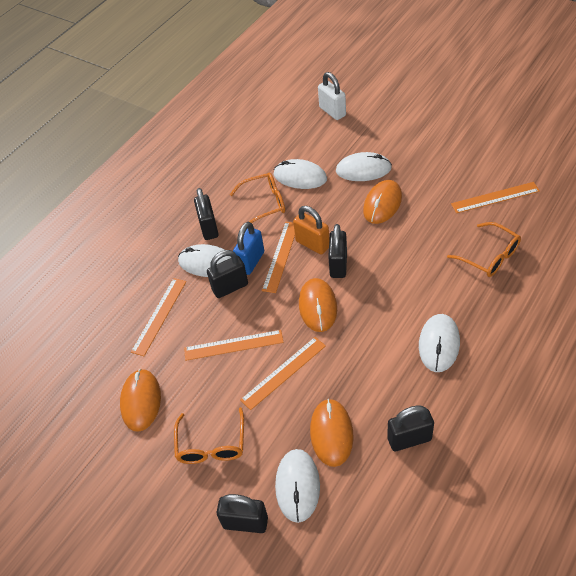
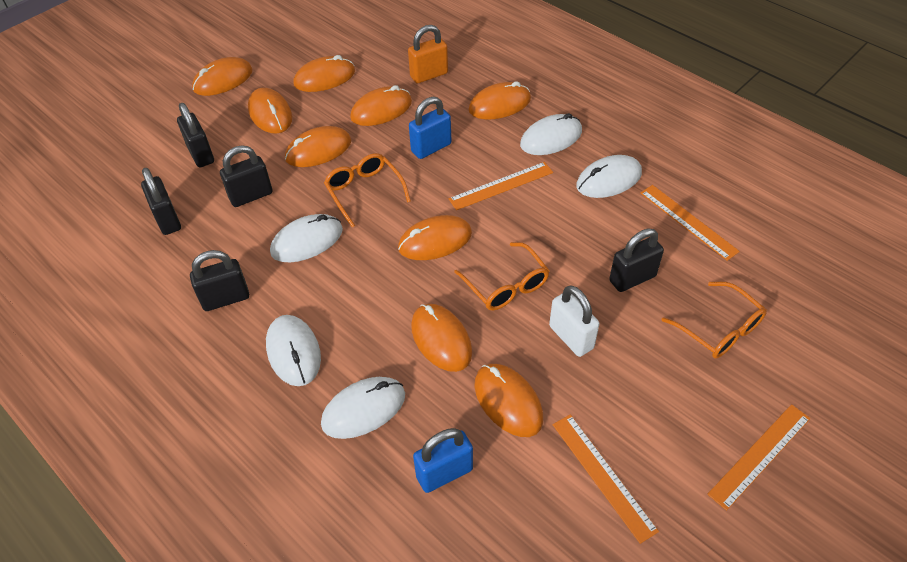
blue padlock: [233,222,264,275] = 1 -> [409,97,451,159] [413,428,473,493] = 2
orange mouse: [120,369,161,432] [299,278,337,332] [310,399,354,467] [363,180,402,224] = 4 -> [192,57,253,96] [248,88,292,134] [285,126,351,167] [293,55,355,92] [350,85,412,126] [398,215,472,260] [411,304,472,372] [468,81,531,119] [474,364,543,437] = 9
orange ruler: [131,278,186,356] [184,330,284,361] [240,337,326,410] [262,222,295,293] [451,182,540,213] = 5 -> [449,162,553,210] [553,414,659,544] [640,185,740,261] [707,404,810,511] = 4

